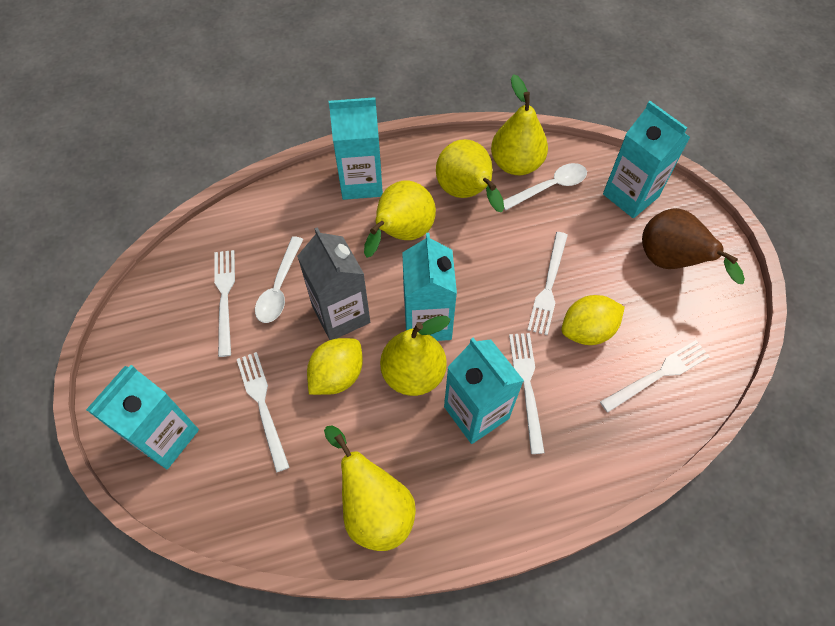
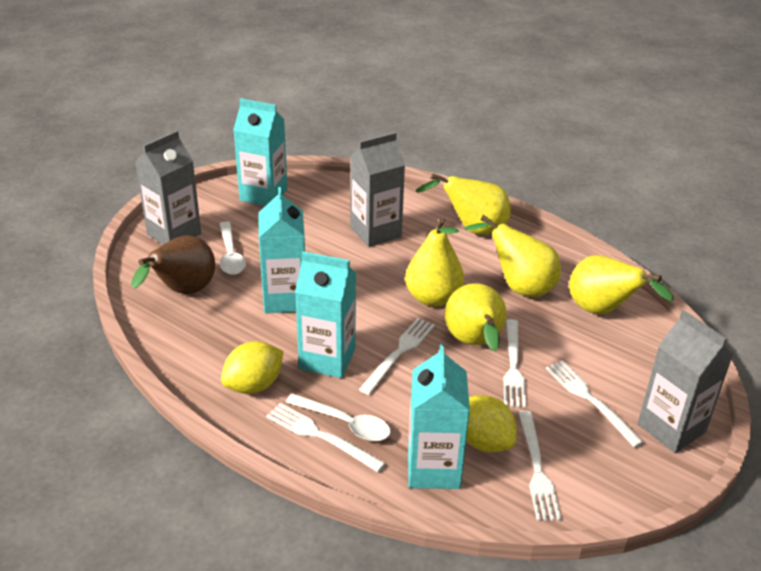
grey carton: [297,227,370,340] = 1 -> [135,130,201,245] [350,132,405,247] [637,310,734,453] = 3
turquoise carton: [86,365,199,469] [329,97,383,200] [402,233,457,341] [444,338,524,444] [603,101,690,218] = 5 -> [233,98,287,206] [259,187,305,313] [295,252,356,378] [408,344,470,489] = 4

